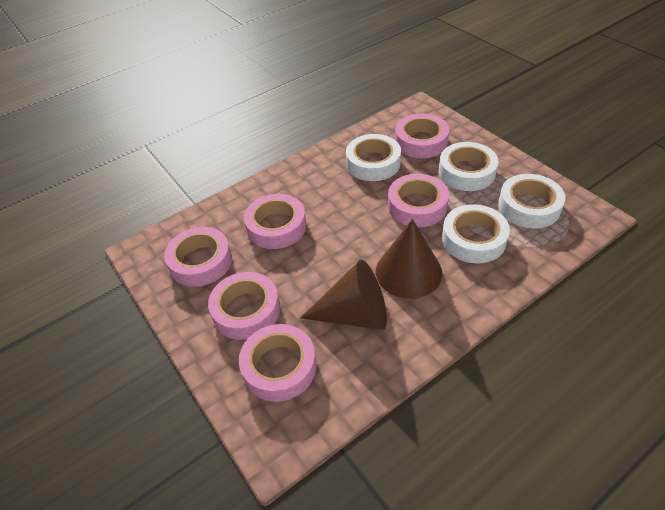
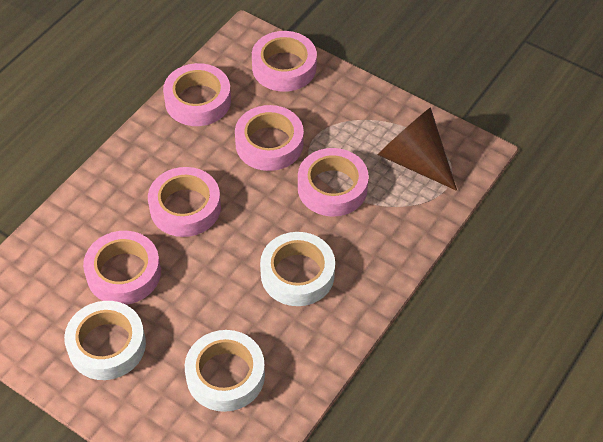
brown cone: [301,260,387,330] [376,219,442,299] = 2 -> [378,107,457,191] = 1
white tape: [346,134,401,181] [439,142,499,191] [442,204,510,264] [498,174,566,228] = 4 -> [64,301,146,380] [185,330,265,412] [260,232,335,306] = 3

